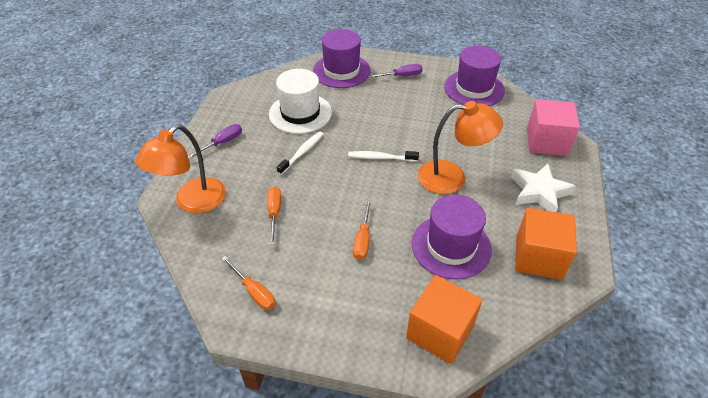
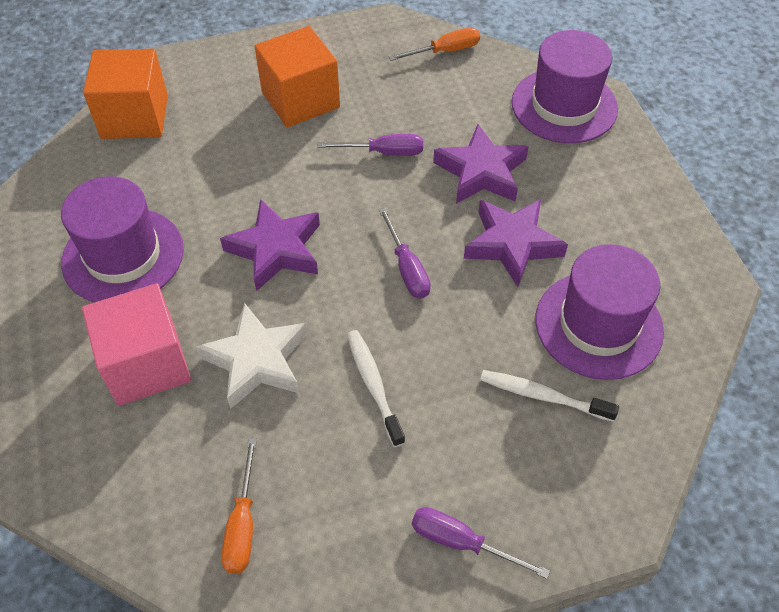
orange lamp: [135,125,226,214] [418,101,503,194] = 2 -> none = 0
orange screwdriver: [221,256,276,310] [267,186,281,245] [353,200,371,260] = 3 -> [221,438,257,574] [389,27,480,61] = 2
purple screwdriver: [188,124,242,159] [368,64,423,78] = 2 -> [317,134,423,156] [379,208,431,298] [412,507,550,579] = 3
purple star: none = 0 -> [220,199,320,291] [433,124,529,204] [464,199,568,287] = 3
white hat: [269,69,332,134] = 1 -> none = 0

